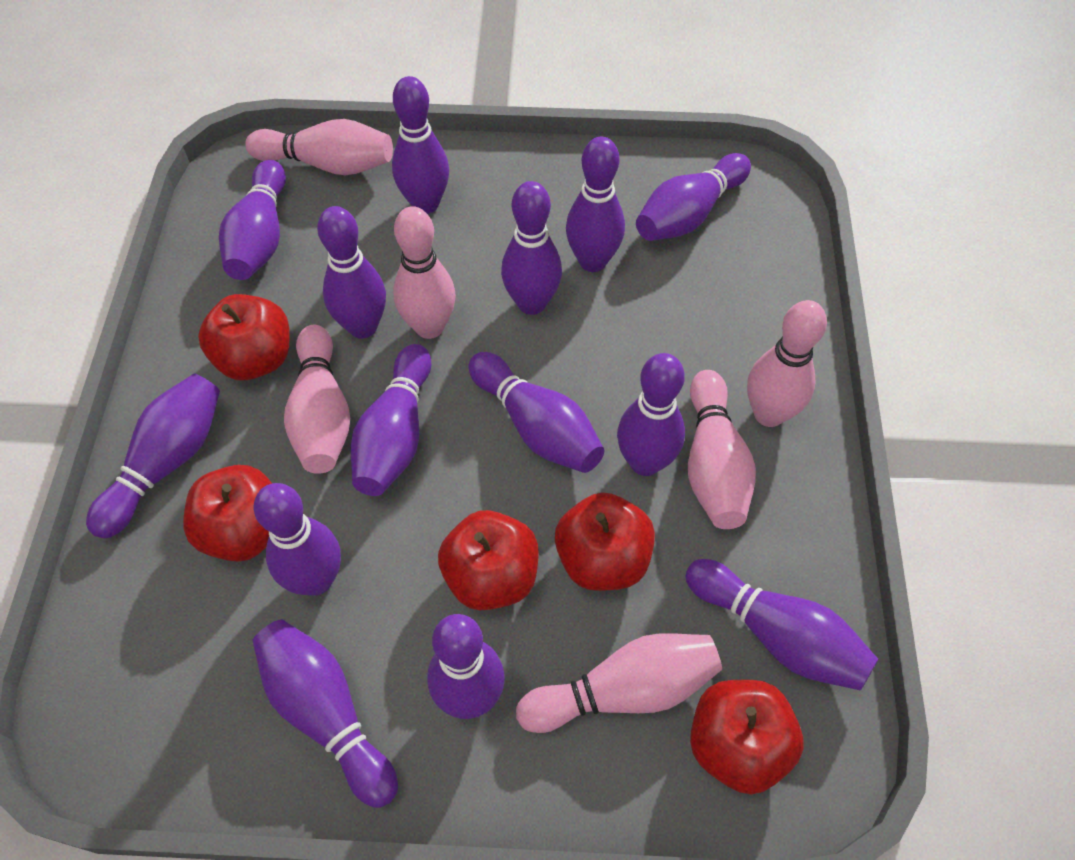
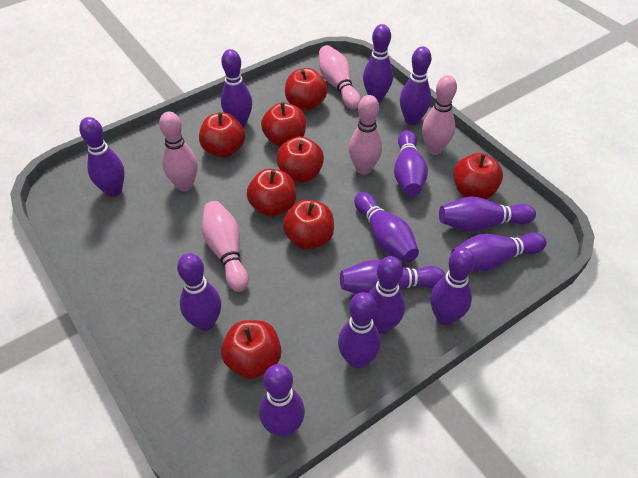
pink bowling pin: [245,119,393,175] [284,325,350,474] [393,206,456,339] [516,634,722,733] [688,370,756,529] [747,300,827,427] = 6 -> [159,112,198,191] [202,201,249,292] [319,45,361,110] [349,95,382,175] [422,75,457,155] = 5
red apple: [183,465,272,562] [198,294,289,380] [438,510,539,610] [555,492,655,591] [690,680,804,795] = 5 -> [199,112,245,158] [221,320,281,379] [247,169,296,217] [261,102,306,147] [276,136,324,183] [283,199,334,250] [285,68,328,111] [453,153,503,199] = 8

